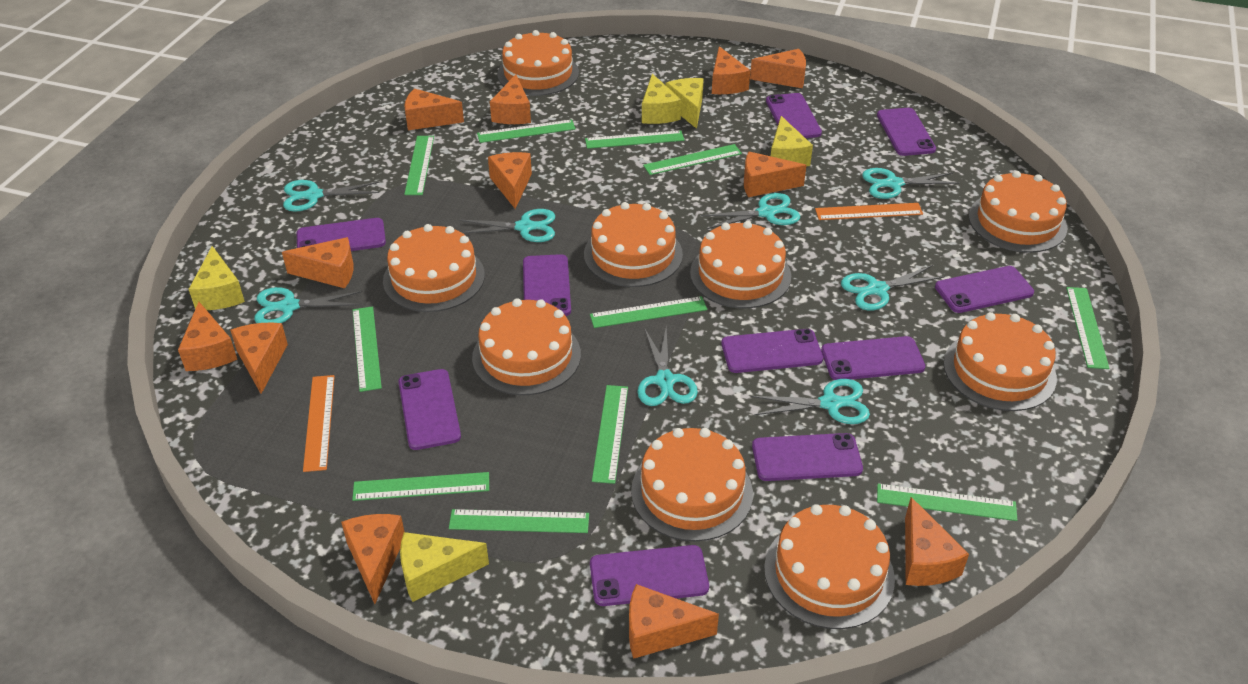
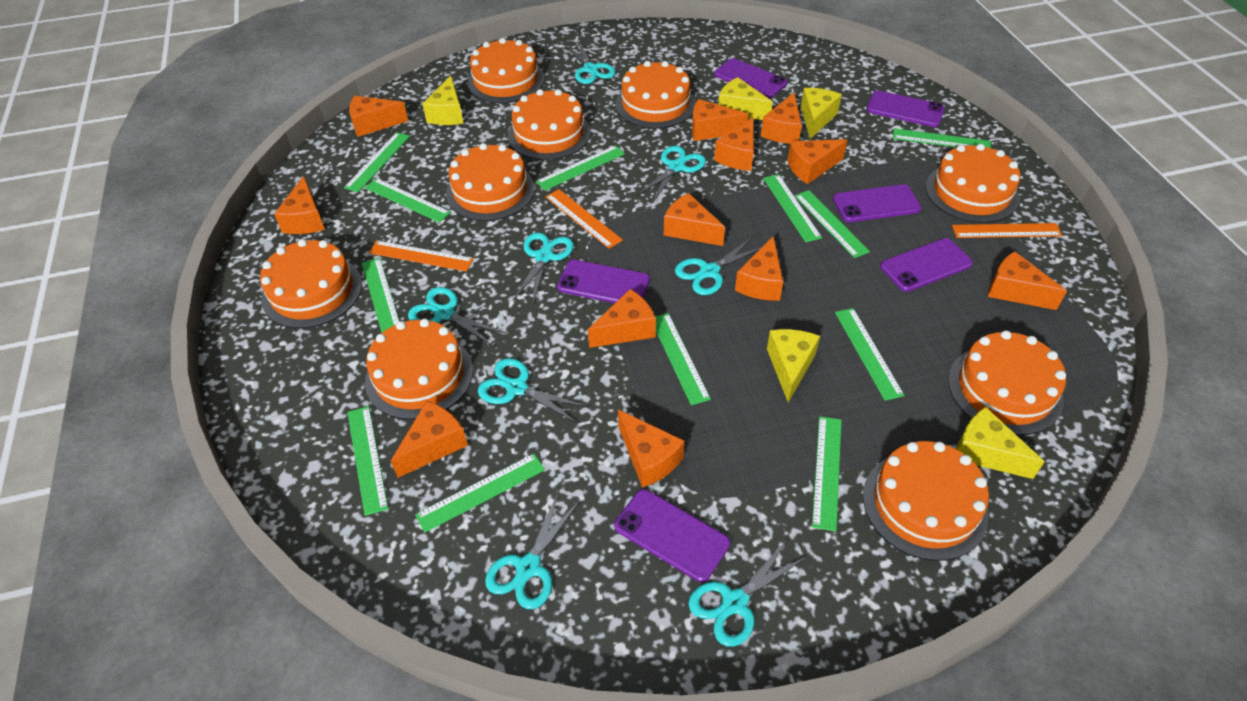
green ruler: [352,472,489,501] [353,306,382,392] [404,136,434,195] [449,509,589,533] [477,120,576,143] [585,130,684,149] [590,296,707,328] [592,385,628,484] [643,144,742,175] [877,484,1017,521] [1066,287,1110,369] = 11 -> [344,132,410,192] [347,406,388,516] [362,258,399,333] [365,178,451,223] [415,454,545,533] [536,145,625,191] [655,313,711,405] [763,174,822,242] [795,190,870,258] [812,416,842,531] [835,308,905,401] [893,128,991,148] = 12
orange ruler: [303,375,335,472] [815,203,923,220] = 2 -> [369,240,474,272] [546,189,623,249] [952,223,1062,238] = 3
purple phone: [296,218,386,251] [398,369,461,450] [523,254,571,316] [590,545,709,606] [721,329,823,373] [752,433,863,481] [766,93,822,138] [821,336,925,380] [877,108,936,156] [935,266,1034,313] = 10 -> [557,260,650,303] [614,489,730,582] [714,58,787,98] [833,184,922,222] [867,90,945,127] [880,238,973,292] = 6

